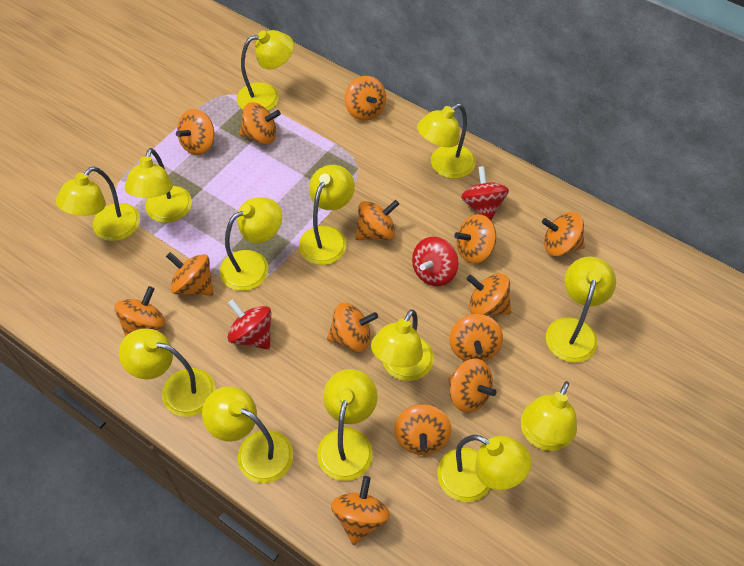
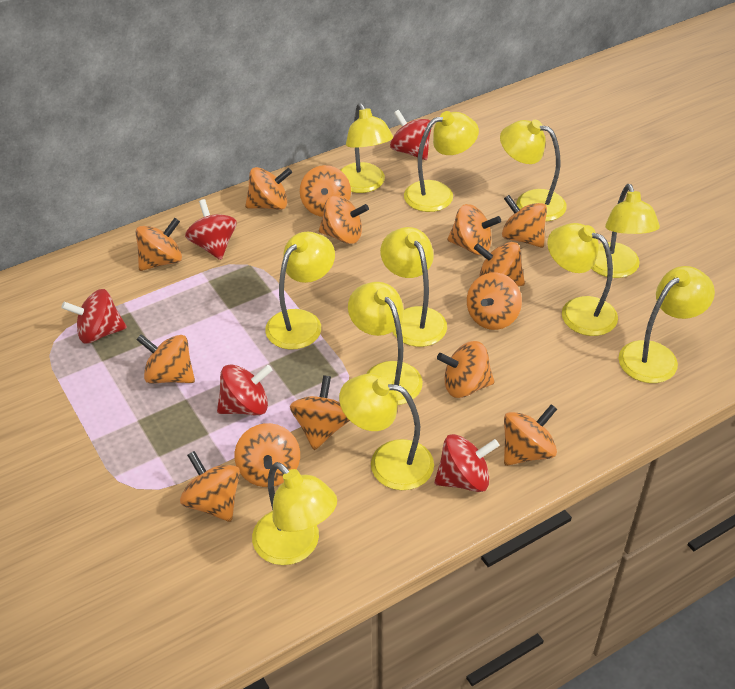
red spinning top: [228,299,271,350] [412,237,459,286] [461,166,509,220] = 3 -> [61,289,127,344] [185,199,237,260] [217,364,272,416] [390,110,431,160] [434,434,500,492] = 5
yellow lamp: [56,166,140,241] [119,328,216,417] [125,148,192,223] [202,386,293,483] [220,198,282,291] [236,30,294,111] [299,165,355,265] [317,369,378,481] [371,309,434,381] [417,103,476,179] [437,435,532,502] [521,381,577,451] [546,256,616,363] = 13 -> [252,462,337,565] [265,232,335,350] [339,373,434,490] [341,103,393,193] [348,282,423,405] [380,227,447,347] [404,111,479,212] [500,120,567,222] [547,223,618,336] [591,184,660,278] [618,266,715,383] = 11

